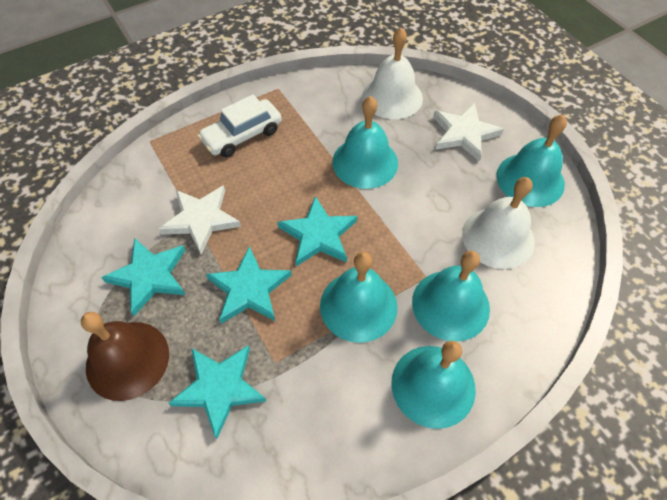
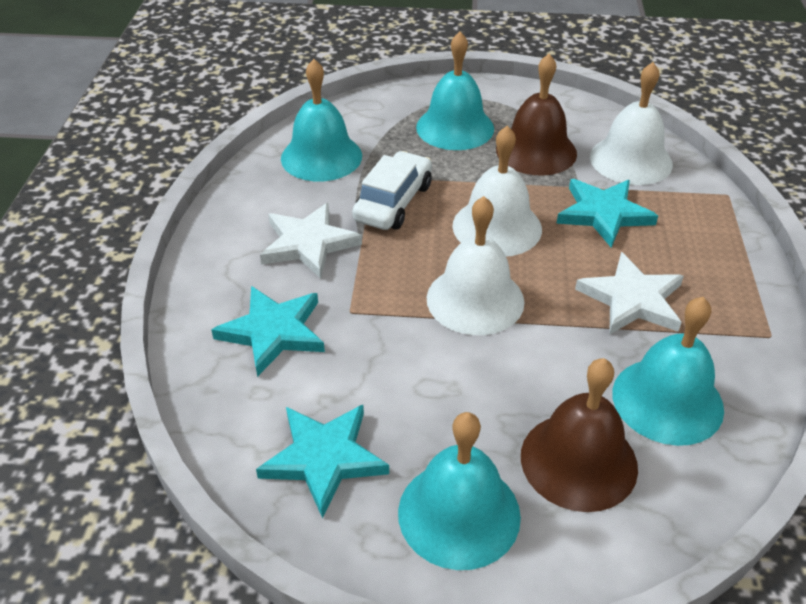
brown bell: [81,312,169,401] = 1 -> [496,54,577,176] [521,358,638,512] = 2
turquoise bell: [320,252,398,343] [332,96,398,189] [392,341,476,429] [412,251,490,342] [496,115,567,207] = 5 -> [281,59,362,181] [398,412,521,570] [416,32,494,150] [612,297,724,446] = 4
turquoise star: [101,238,186,316] [169,345,266,439] [206,246,292,324] [277,196,357,266] = 4 -> [211,286,325,377] [256,405,389,518] [556,179,658,248] = 3
white bell: [362,27,423,119] [462,177,535,269] = 2 -> [427,196,524,335] [452,126,542,257] [590,62,673,185] = 3

